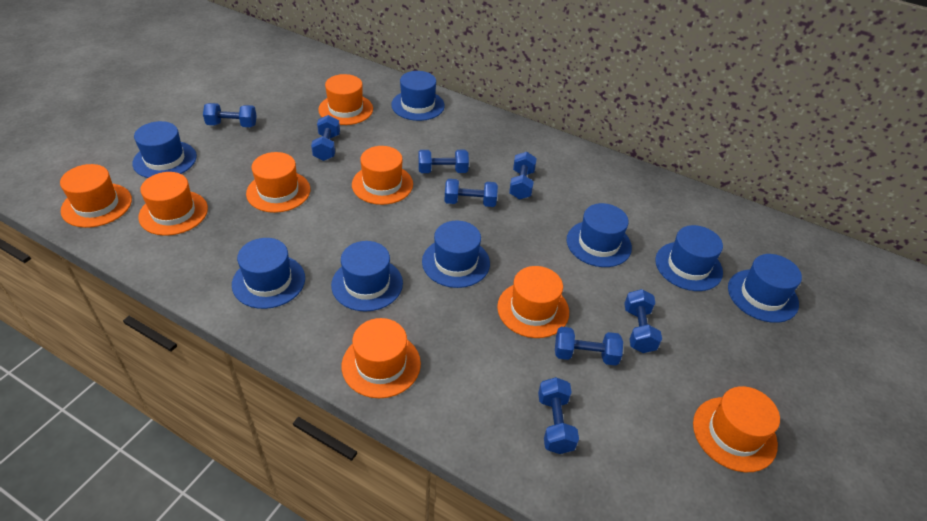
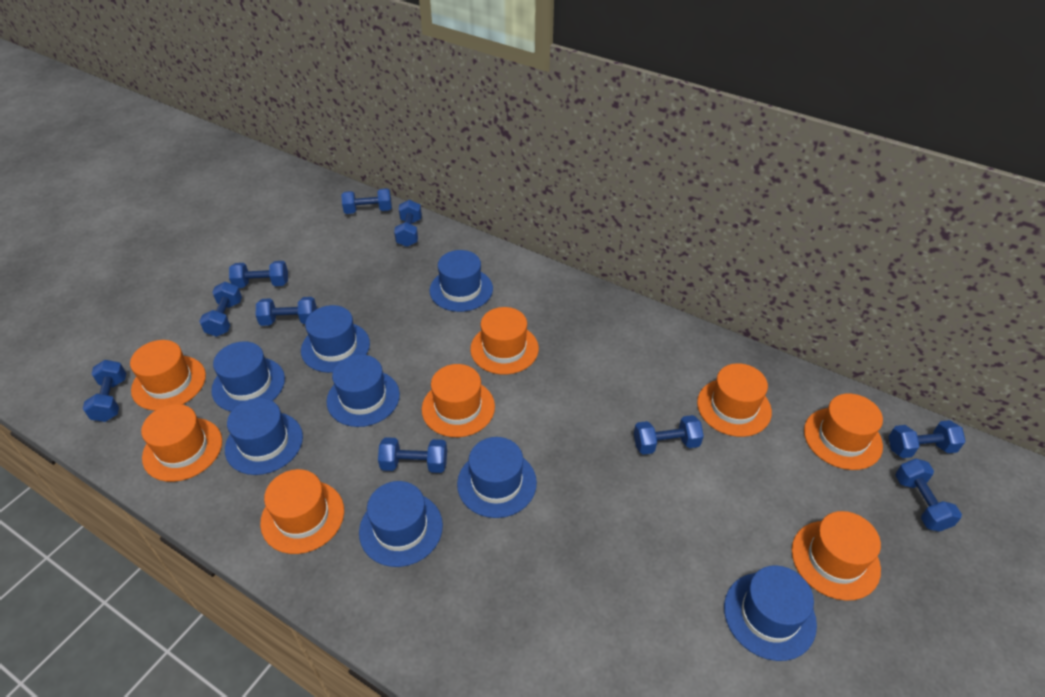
blue dumbbell: [203,103,257,127] [311,115,340,161] [418,150,469,173] [444,179,498,207] [509,152,537,200] [538,377,579,454] [555,327,623,366] [624,289,662,353] = 8 -> [83,360,126,422] [199,282,242,337] [229,261,288,288] [256,297,317,326] [341,188,392,214] [378,437,447,473] [394,200,422,247] [634,415,704,455] [888,420,966,458] [895,458,962,532] = 10

